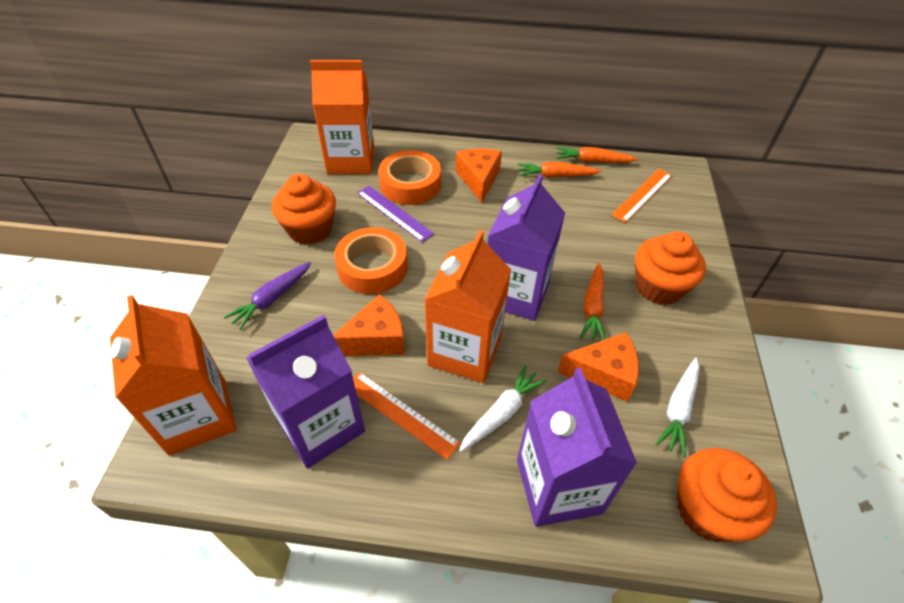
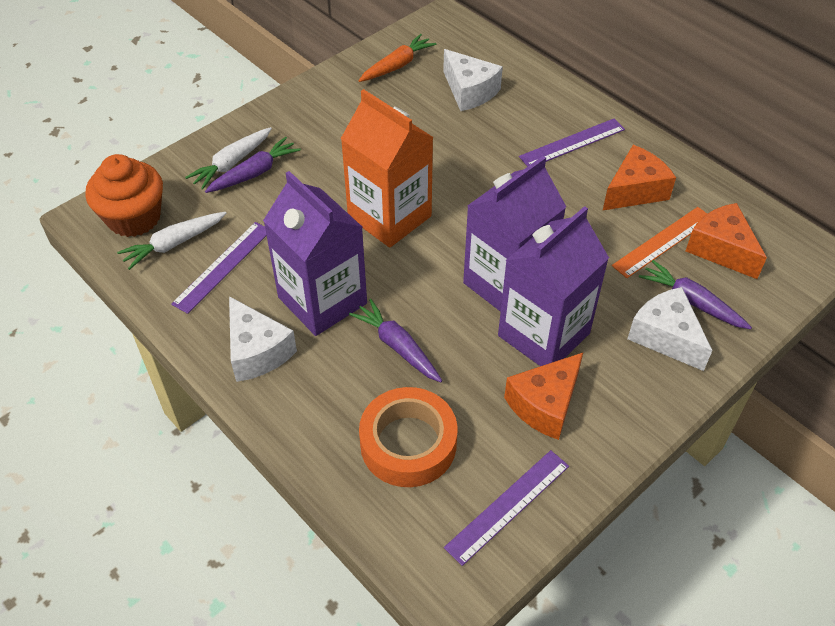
orange carrot: [517,162,601,178] [556,147,638,163] [579,263,605,341] = 3 -> [359,34,436,82] = 1
orange carton: [110,295,236,456] [310,60,374,174] [424,230,511,383] = 3 -> [341,89,434,248] = 1
orange cupcake: [272,174,336,245] [635,232,706,305] [677,448,777,542] = 3 -> [85,154,163,237] = 1
orange ruler: [353,372,461,460] [611,169,672,223] = 2 -> [612,207,707,278] = 1
orange tape: [334,227,408,294] [379,150,441,205] = 2 -> [359,387,457,487] = 1
purple carrot: [224,262,311,330] = 1 -> [205,137,301,193] [349,299,442,382] [639,260,752,329] = 3
purple ruler: [357,186,434,242] = 1 -> [171,222,267,314] [444,450,569,566] [519,119,625,167] = 3
white cheese: none = 0 -> [229,296,297,382] [443,49,503,111] [628,287,713,371] = 3

